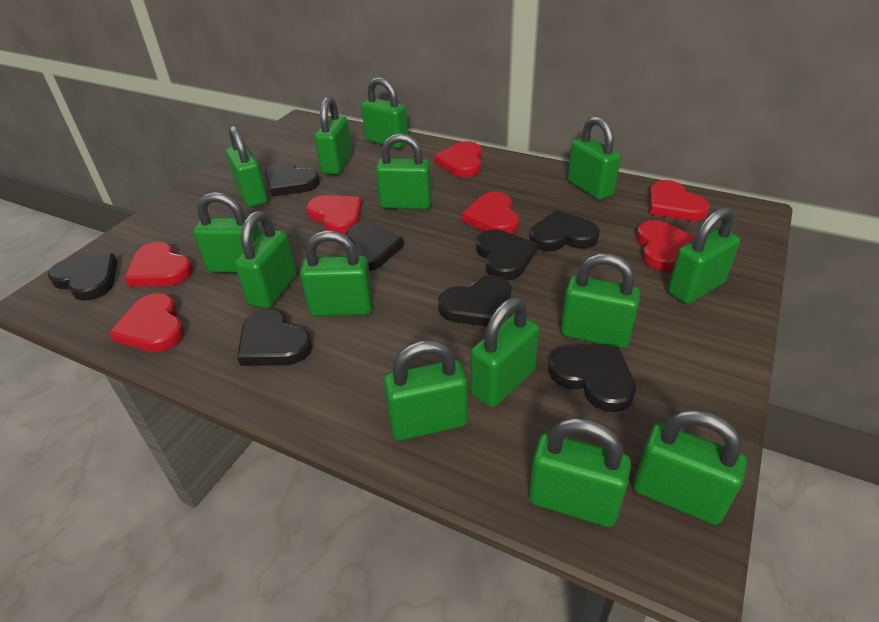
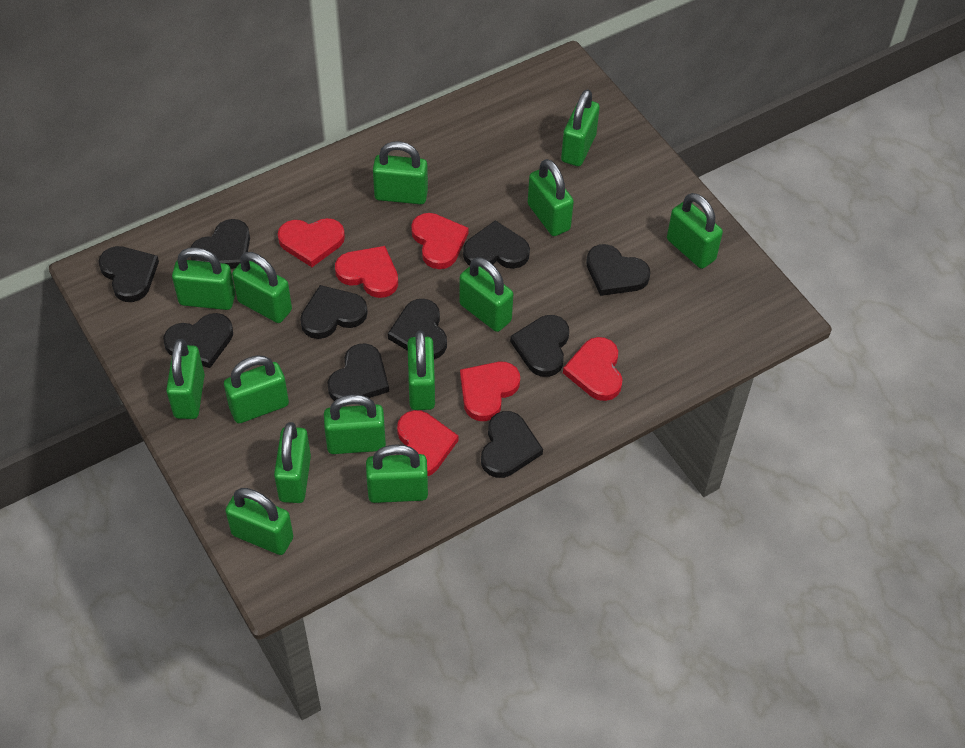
black heart: [48,253,117,301] [237,309,312,366] [265,162,320,197] [346,222,404,271] [438,275,512,327] [476,229,538,280] [529,210,600,251] [549,346,636,412] = 8 -> [98,246,159,302] [163,313,233,368] [191,219,250,269] [300,285,368,339] [327,343,389,401] [388,299,447,359] [463,220,530,269] [481,411,543,478] [510,315,569,377] [586,244,650,296] = 10
red heart: [109,293,184,352] [124,242,193,287] [306,195,362,234] [434,141,482,178] [462,192,519,234] [636,220,695,271] [649,180,710,221] = 7 -> [278,218,345,267] [335,246,398,298] [397,410,458,476] [411,213,469,269] [460,362,520,421] [563,337,623,401] = 6

